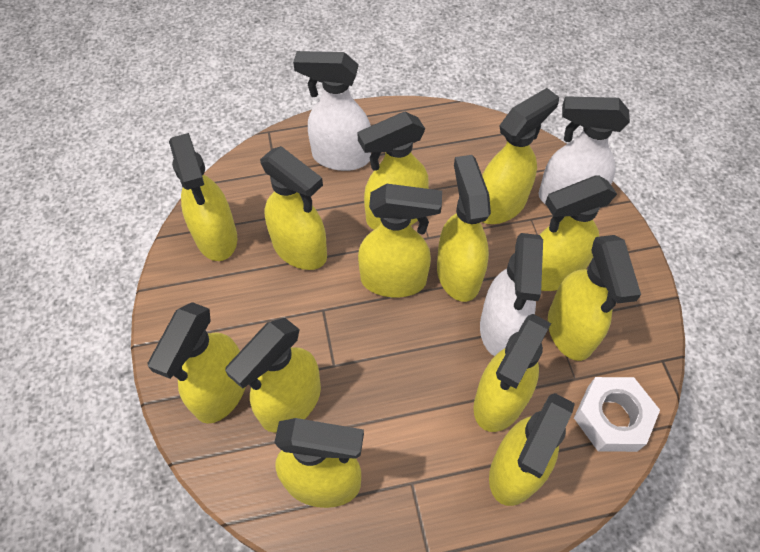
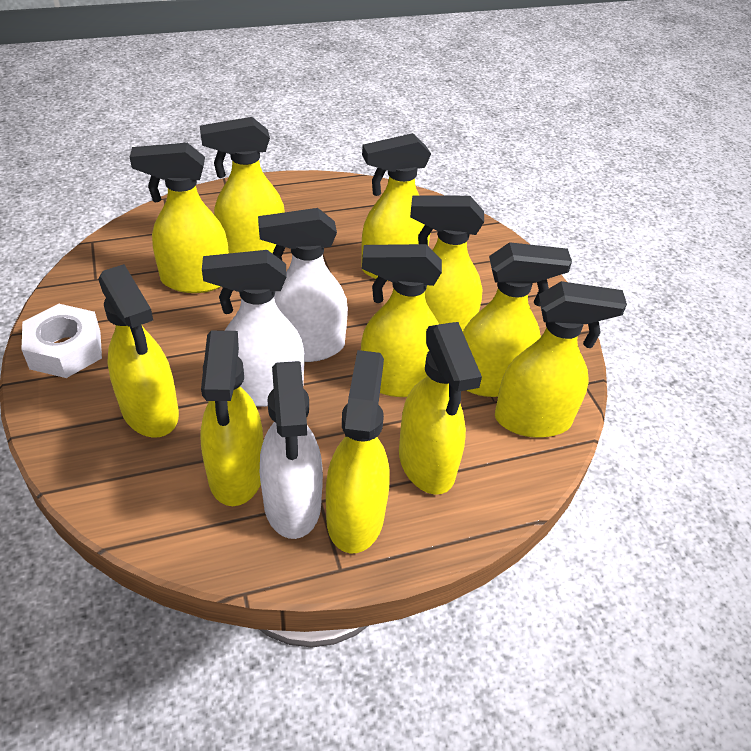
yellow spray bottle: [148,302,245,424] [169,133,237,261] [225,318,321,433] [260,146,327,270] [274,418,364,508] [357,112,429,230] [358,184,442,297] [437,155,491,302] [473,314,551,432] [482,88,559,224] [489,393,575,506] [540,175,617,291] [548,235,641,361] = 13 -> [98,264,179,438] [130,143,229,293] [200,117,285,253] [200,331,263,506] [326,350,390,553] [361,133,431,281] [361,244,442,397] [399,322,482,495] [410,195,484,332] [463,242,572,397] [495,281,627,438] = 11

